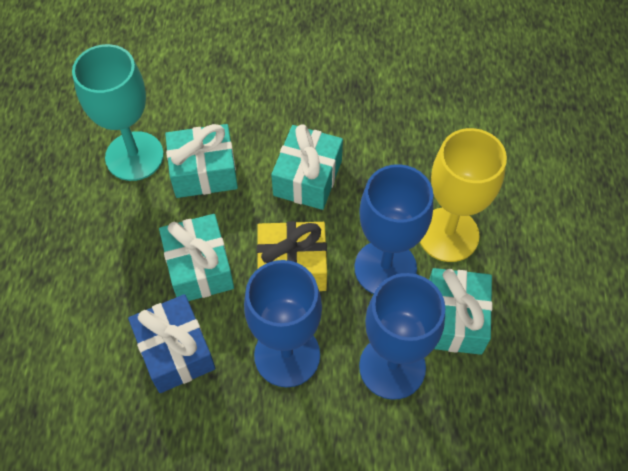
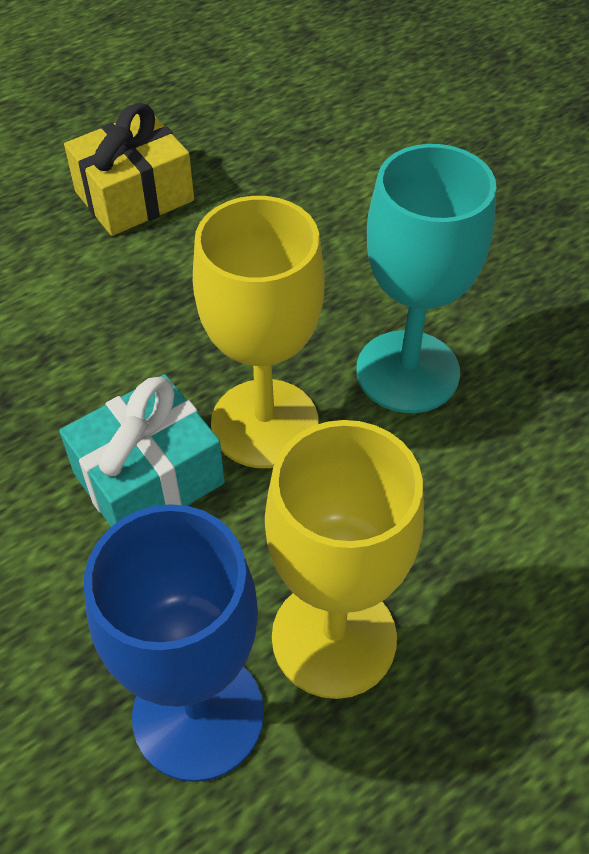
blue gift: [128,294,215,393] = 1 -> none = 0
blue goblet: [244,260,322,387] [354,164,433,294] [359,273,445,400] = 3 -> [84,504,264,782] = 1
turquoise gift: [159,214,234,301] [165,124,238,198] [271,124,343,210] [429,268,493,355] = 4 -> [59,374,225,527] = 1
yellow goblet: [420,128,507,262] = 1 -> [193,196,324,468] [265,420,424,699] = 2

